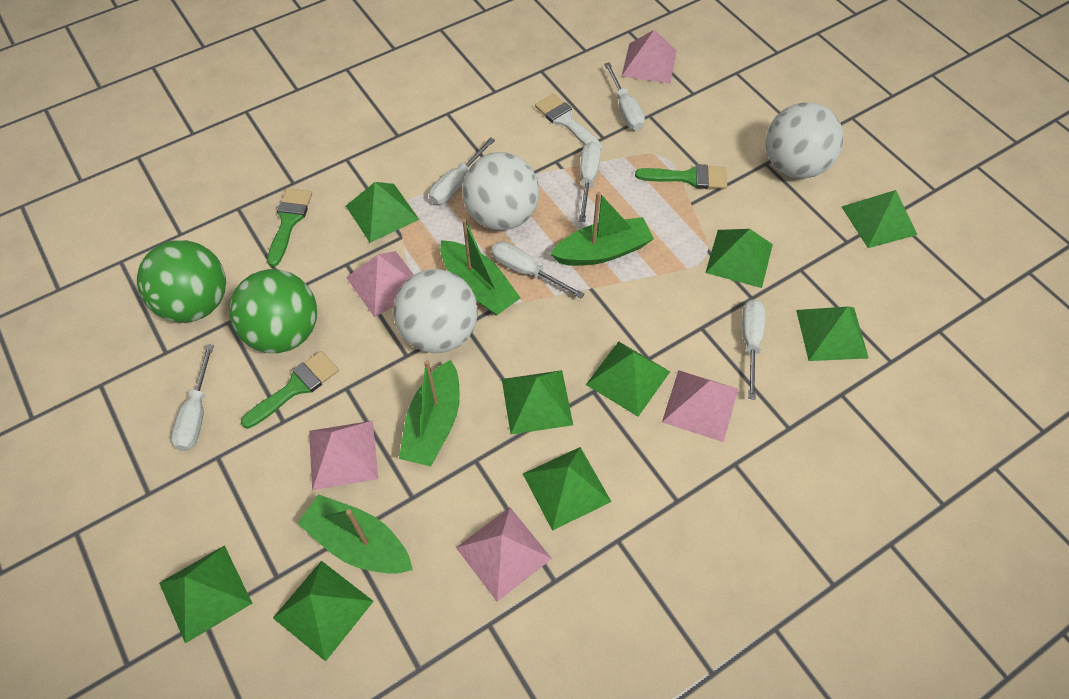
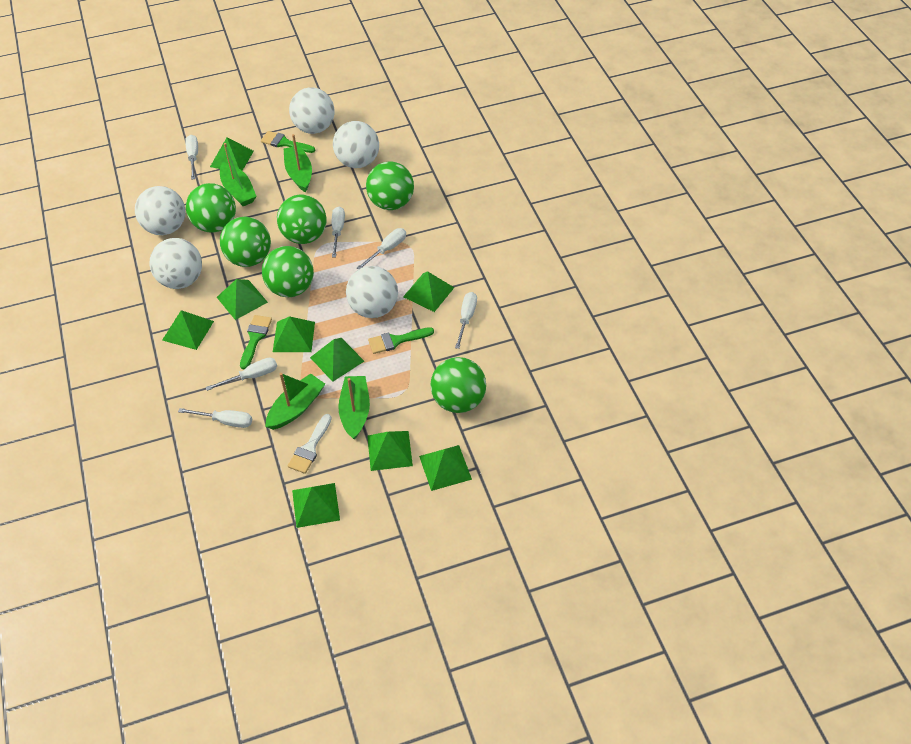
green ball: [137,240,226,323] [229,269,317,353] = 2 -> [186,183,236,233] [220,217,271,267] [262,246,314,297] [277,195,327,244] [366,161,414,210] [430,357,486,413] = 6
pink pyramid: [309,421,378,490] [346,251,414,317] [456,507,552,602] [622,30,677,84] [662,370,738,442] = 5 -> none = 0
white ball: [393,269,478,353] [462,152,539,230] [766,102,843,178] = 3 -> [135,186,185,235] [150,238,202,289] [289,87,335,134] [333,121,379,168] [346,266,398,318] = 5

